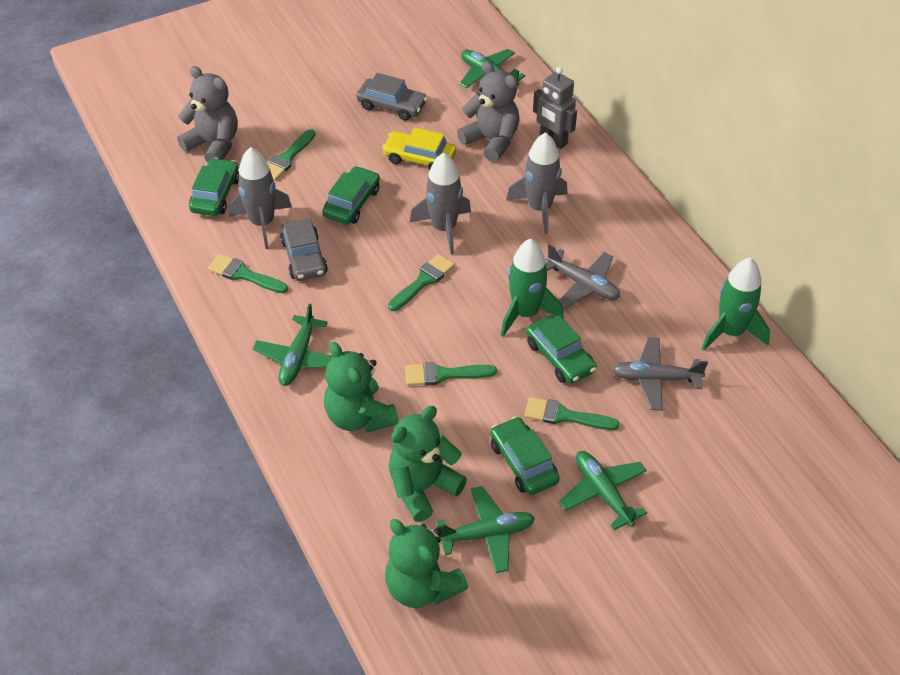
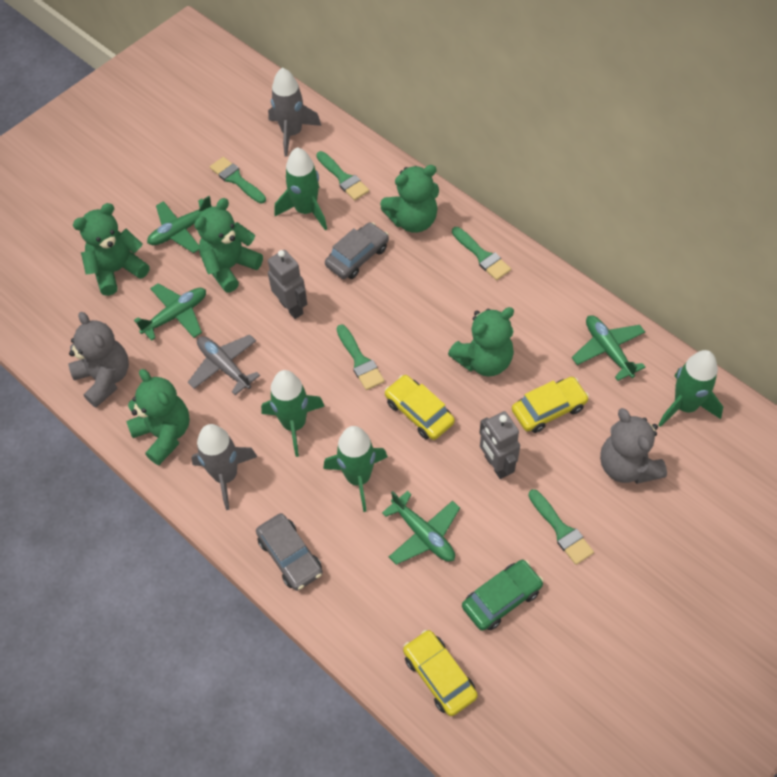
green car: [189,158,239,216] [322,166,380,225] [490,417,560,495] [526,315,596,384] = 4 -> [462,560,543,631] = 1
green rocket: [501,239,564,337] [702,257,770,351] = 2 -> [261,370,325,457] [274,147,327,230] [323,426,388,512] [658,350,723,427] = 4
green teddy bear: [324,342,398,432] [385,519,468,608] [389,406,467,522] = 3 -> [73,203,150,296] [126,369,190,465] [194,198,263,293] [380,165,439,233] [448,307,514,376] = 5
grey plane: [546,244,620,308] [612,337,708,411] = 2 -> [188,335,260,395] = 1
grey robot: [533,67,577,149] = 1 -> [268,250,307,319] [480,411,520,479] = 2
grey rocket: [229,147,292,249] [410,153,471,255] [506,132,567,234] = 3 -> [191,424,257,510] [268,67,321,157] = 2
yellow car: [382,127,456,170] = 1 -> [385,375,455,440] [403,630,478,716] [512,377,589,433] = 3

